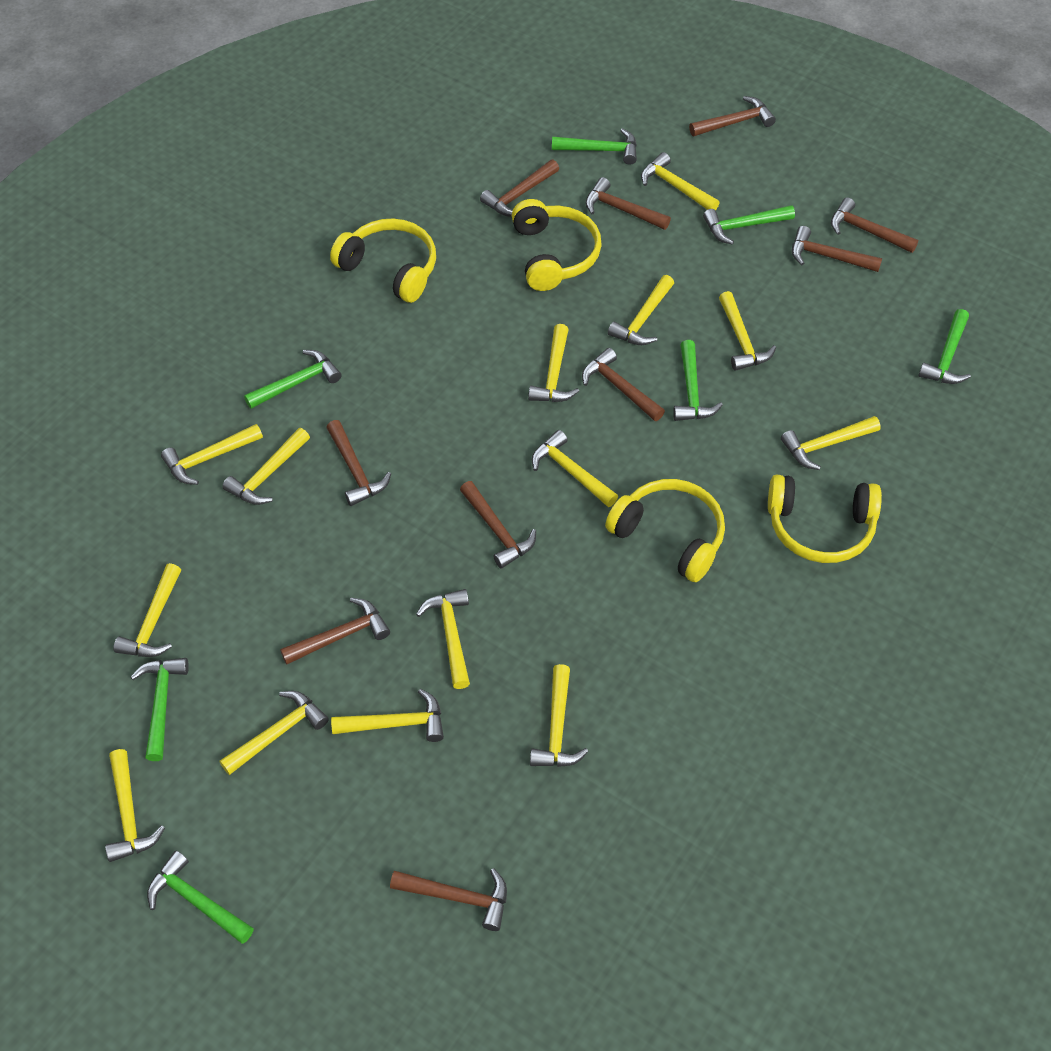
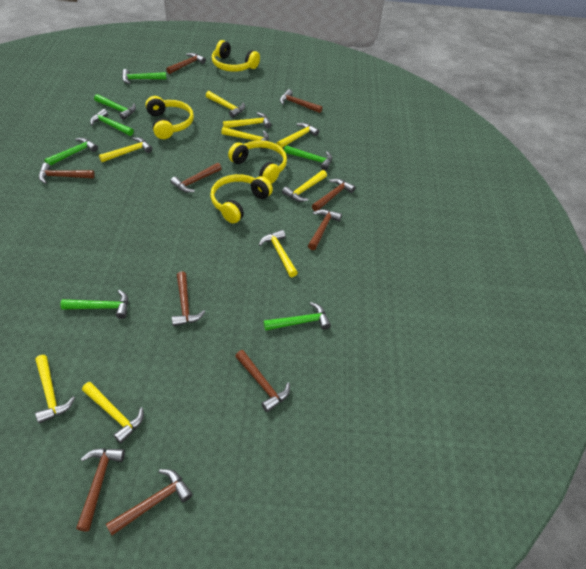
yellow hammer: [105,749,165,862] [114,563,181,657] [161,424,263,485] [219,691,329,775] [222,428,310,505] [331,689,444,742] [416,589,470,689] [528,324,579,402] [530,664,588,767] [532,430,618,507] [608,275,674,345] [641,152,719,210] [719,291,776,371] [781,416,881,470] = 14 -> [35,355,75,424] [82,382,144,443] [99,137,152,162] [206,91,245,118] [221,127,269,149] [223,112,271,129] [259,230,298,277] [276,123,319,148] [282,170,327,202] = 9

